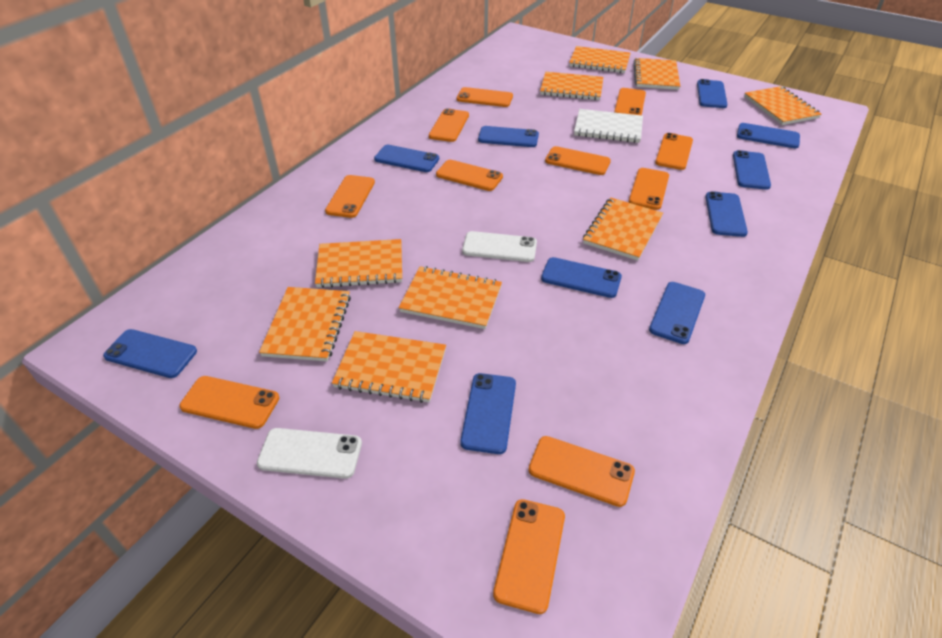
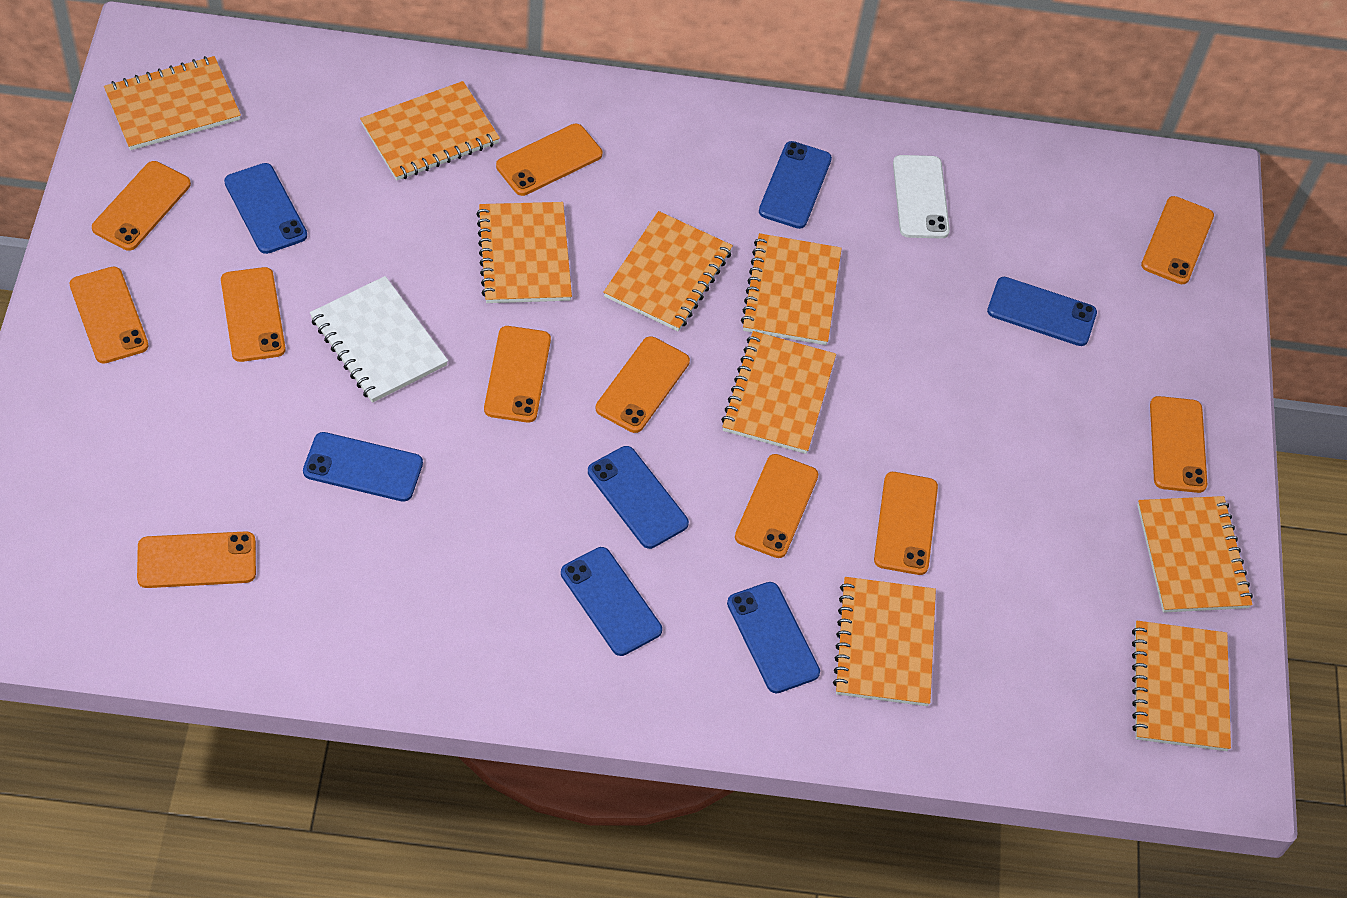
blue phone: [103,329,197,378] [374,145,439,172] [460,373,516,454] [478,126,539,147] [541,257,622,298] [649,282,705,344] [697,79,728,108] [705,191,748,237] [733,150,771,190] [737,123,800,148] = 10 -> [224,163,307,254] [303,432,423,502] [561,547,662,656] [588,446,689,549] [727,582,820,693] [759,141,832,229] [987,277,1097,346] = 7
white phone: [257,428,362,479] [462,231,537,262] = 2 -> [893,155,950,239] = 1

